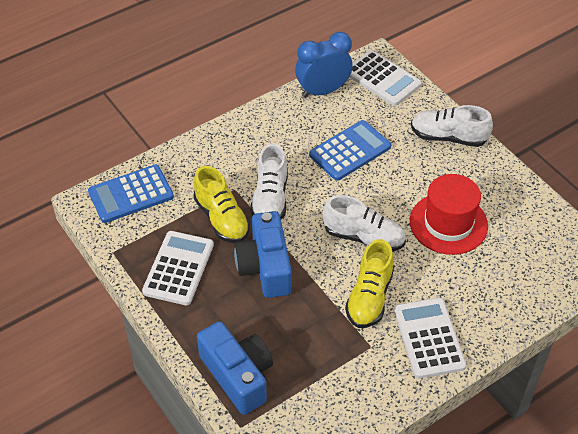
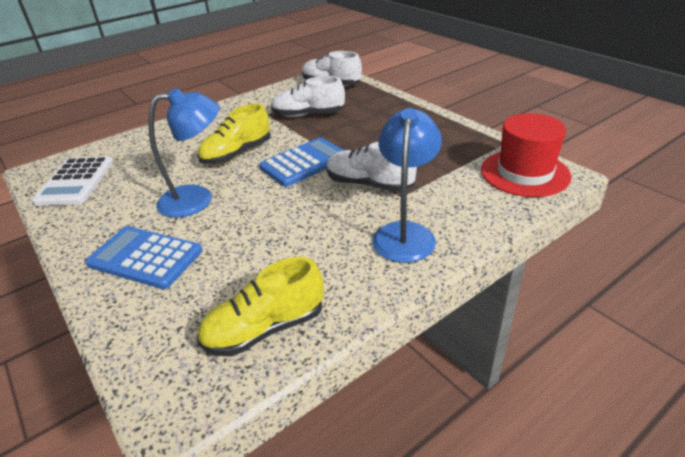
blue camera: [197,321,273,415] [234,211,292,298] = 2 -> none = 0
blue clock: [295,32,353,98] = 1 -> none = 0
blue lamp: none = 0 -> [148,88,220,218] [372,108,442,263] = 2
white calculator: [142,231,214,305] [349,50,422,106] [394,298,467,379] = 3 -> [32,156,114,206] = 1

